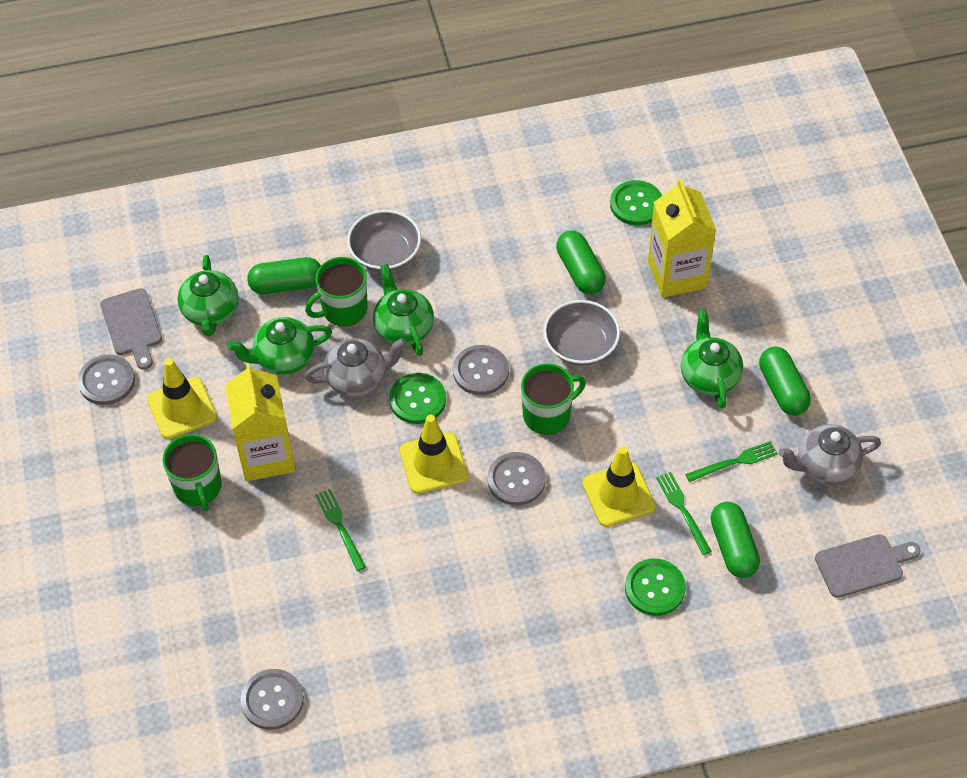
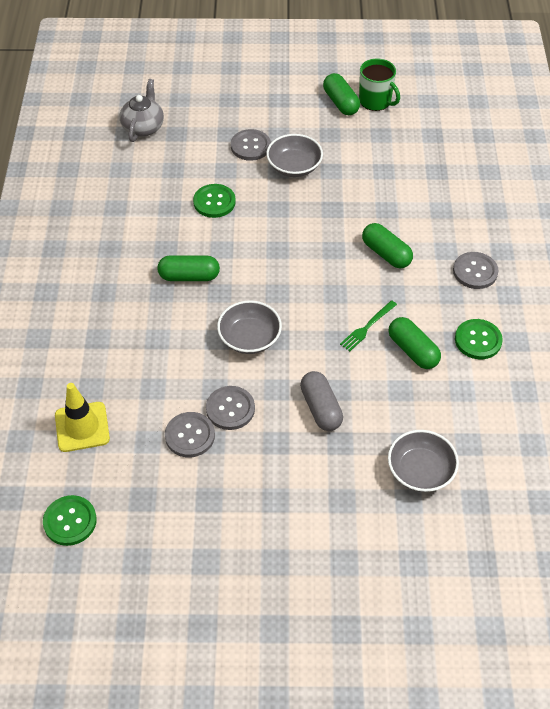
green fork: [315,489,366,571] [656,472,711,555] [685,441,778,482] = 3 -> [340,300,397,351] = 1
green mug: [162,434,222,511] [305,257,368,326] [521,363,586,435] = 3 -> [359,58,400,111] = 1
green teapot: [177,255,239,336] [228,317,332,374] [373,264,434,356] [681,309,743,408] = 4 -> none = 0
grey bowl: [347,210,421,271] [543,300,620,365] = 2 -> [217,300,282,354] [266,134,323,177] [388,430,459,492] = 3
grey capsule: none = 0 -> [300,371,343,431] = 1
grey cutting board: [100,288,162,370] [815,534,921,598] = 2 -> none = 0
grey teapot: [305,338,407,396] [779,424,881,485] = 2 -> [120,79,164,142] = 1
yellow carton: [225,363,295,481] [648,178,716,298] = 2 -> none = 0
yellow traffic cone: [147,358,217,439] [400,415,468,494] [582,447,655,527] = 3 -> [55,383,110,452] = 1

